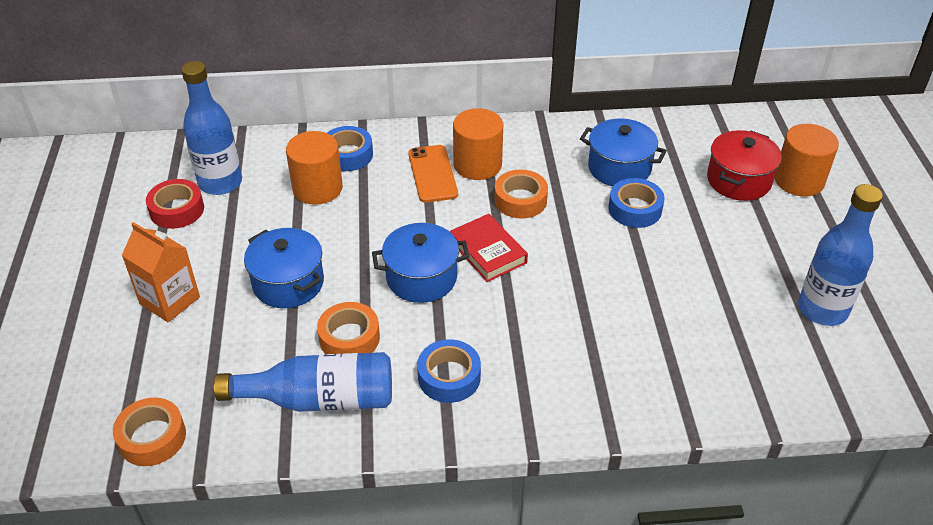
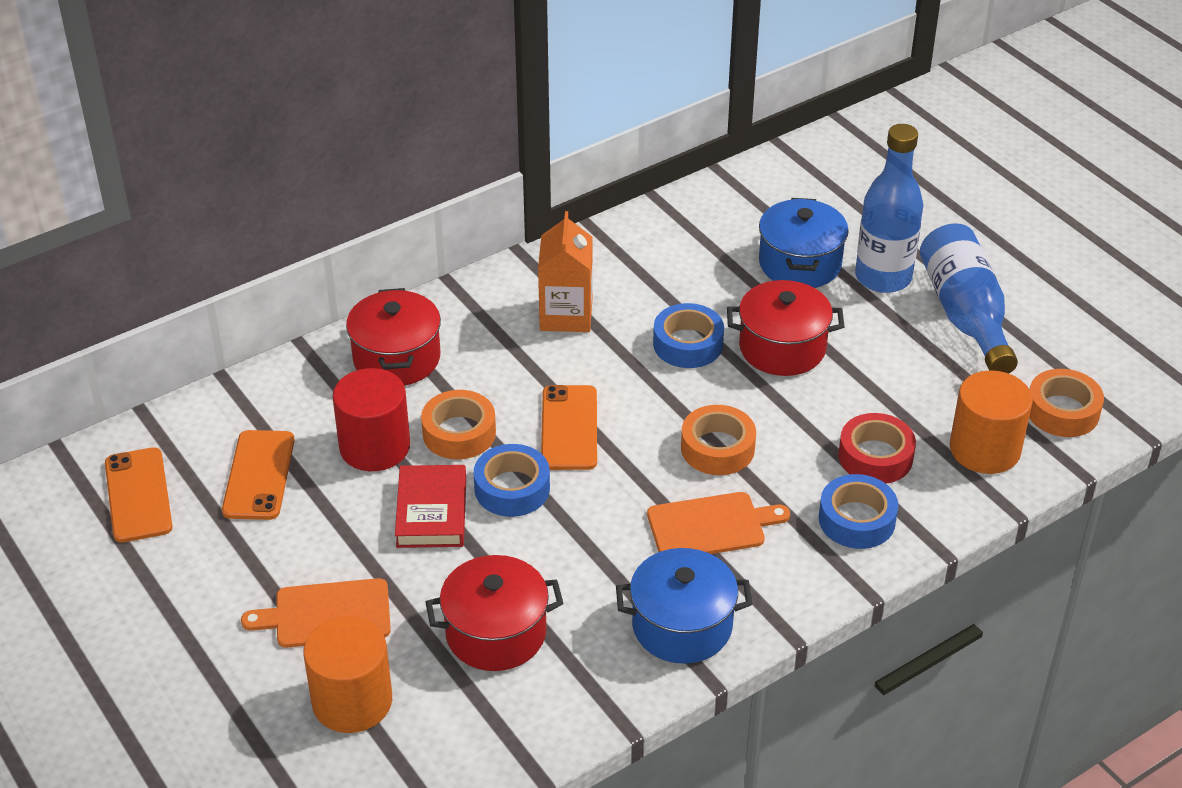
blue bottle: [181,61,242,195] [214,352,392,412] [798,184,883,326] = 3 -> [855,124,923,293] [920,223,1018,374] = 2
blue pot: [244,228,324,308] [372,223,470,303] [580,119,667,186] = 3 -> [616,548,752,664] [759,198,849,288] = 2
orange cutting board: none = 0 -> [241,578,391,648] [647,492,790,554] = 2
orange cylinder: [286,131,343,205] [453,108,503,180] [775,124,839,196] = 3 -> [304,616,392,733] [950,370,1033,474] = 2
orange phone: [408,145,458,203] = 1 -> [105,447,173,543] [222,430,295,520] [541,385,597,470] = 3
red cylinder: none = 0 -> [332,368,410,471] = 1
red pot: [707,130,782,201] = 1 -> [346,288,441,386] [425,555,563,671] [727,280,845,376] = 3

